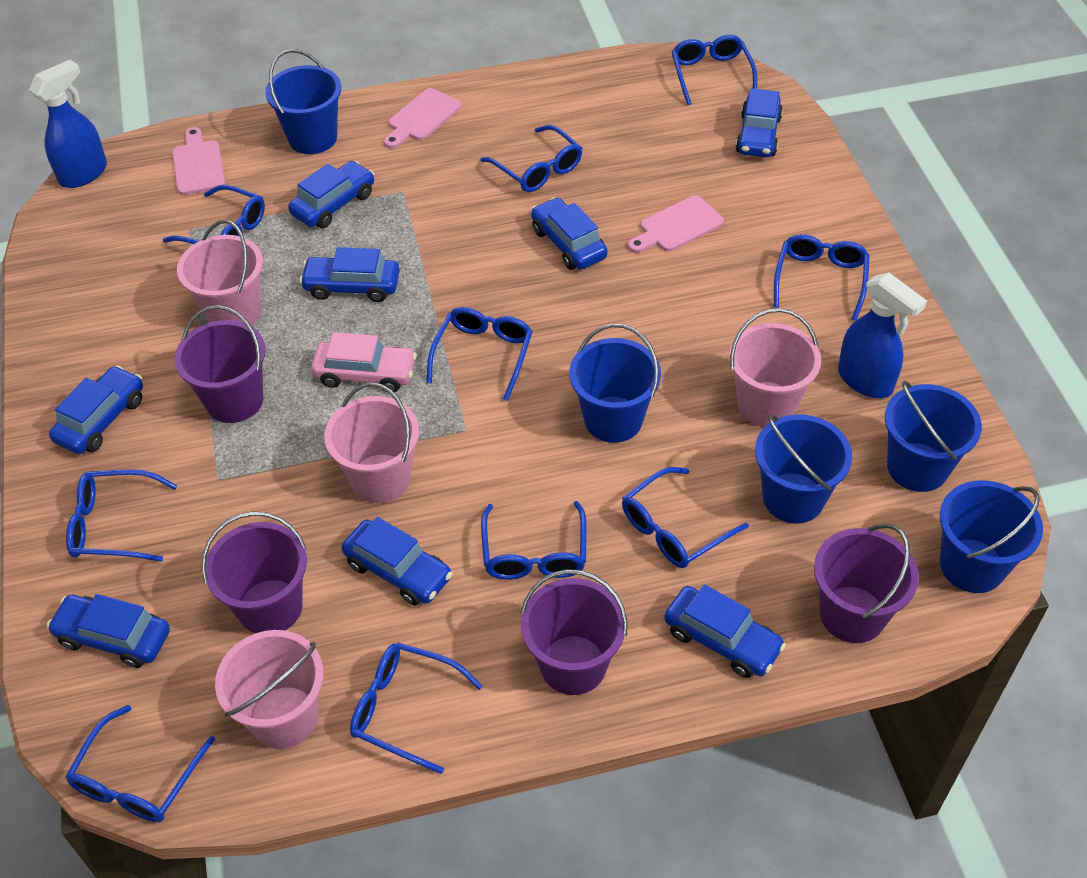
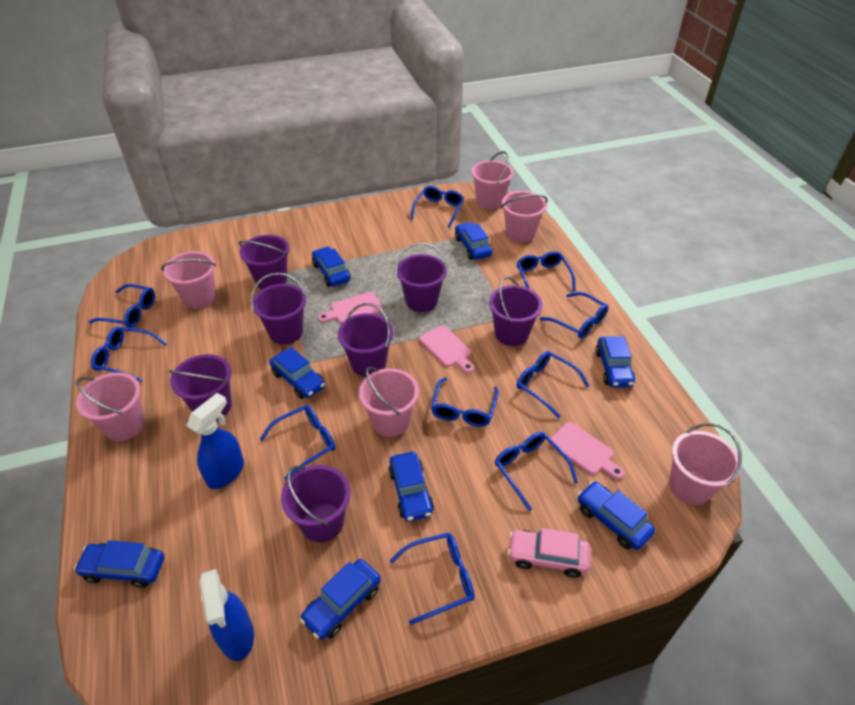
blue bucket: [265,49,341,154] [569,324,661,443] [755,414,852,523] [885,381,982,492] [940,480,1043,593] = 5 -> none = 0
pink bucket: [177,220,263,326] [215,630,324,749] [324,382,419,503] [729,308,821,427] = 4 -> [76,372,145,441] [161,251,216,309] [359,367,419,437] [471,151,514,209] [501,191,548,243] [669,423,742,505] = 6
purple bucket: [174,305,266,423] [201,511,307,634] [520,569,627,695] [814,523,919,643] = 4 -> [168,354,232,420] [239,235,289,289] [251,273,306,344] [281,465,350,542] [338,303,393,377] [396,243,447,312] [489,277,543,346] = 7

